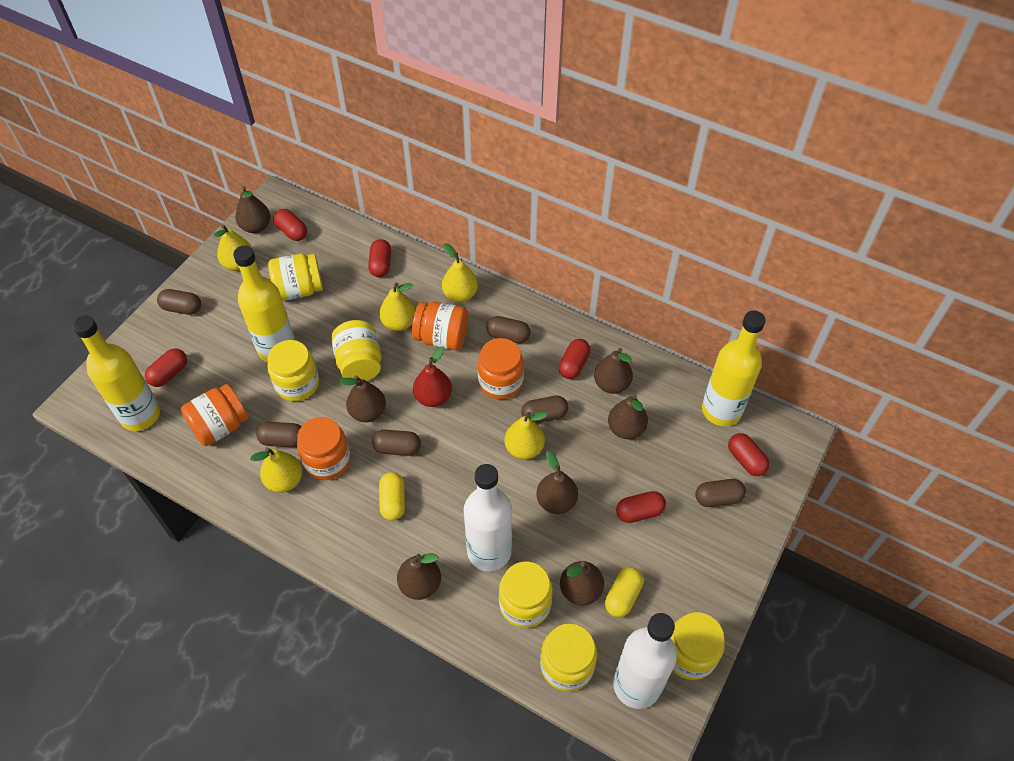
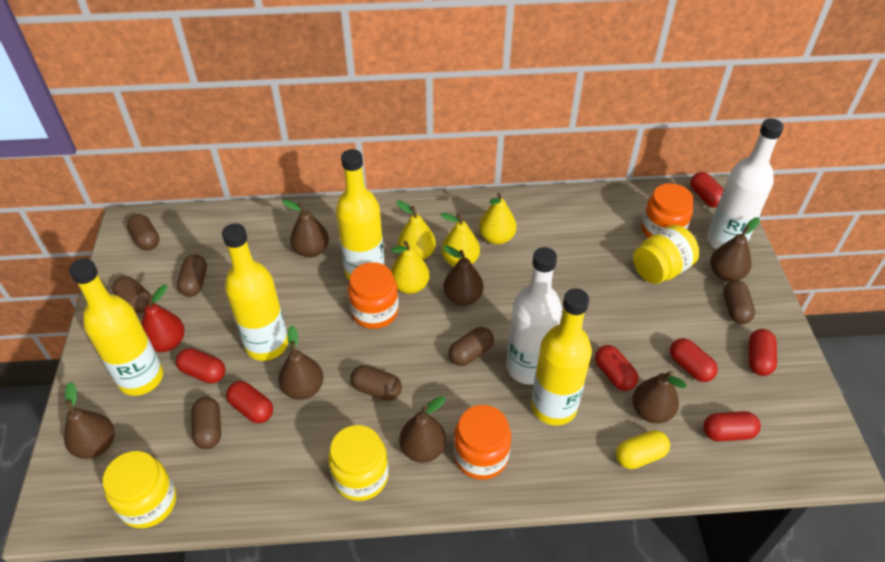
brown capsule: [157,289,201,315] [256,422,302,447] [372,430,421,456] [486,316,531,343] [521,396,569,423] [695,479,746,507] = 6 -> [112,276,153,313] [127,214,159,251] [177,254,207,297] [191,397,221,449] [350,365,402,401] [448,327,494,366] [723,280,755,324] = 7
orange jar: [181,384,248,446] [297,417,351,480] [412,302,469,350] [477,338,524,400] = 4 -> [348,262,399,329] [454,405,511,480] [642,183,694,238] = 3
red capsule: [145,348,187,387] [273,209,307,241] [368,239,391,277] [559,339,591,379] [616,491,666,523] [728,433,770,476] = 6 -> [176,348,225,384] [226,381,273,423] [595,345,638,391] [670,338,718,382] [690,172,724,208] [703,411,761,442] [749,329,777,376] = 7
yellow bottle: [73,315,160,431] [233,245,295,363] [702,311,766,426] = 3 -> [69,258,163,396] [222,224,288,361] [336,149,385,281] [531,289,592,426] = 4
yellow capsule: [379,472,405,521] [605,567,643,617] = 2 -> [616,430,670,469] = 1
yellow jar: [267,340,319,401] [268,253,323,301] [331,320,381,381] [499,561,553,628] [540,623,597,691] [671,612,725,680] = 6 -> [103,451,176,528] [328,425,389,501] [633,225,699,284] = 3
yellow pear: [214,224,253,271] [250,447,302,493] [379,283,416,331] [442,243,478,302] [505,412,548,459] = 5 -> [391,241,430,294] [396,200,436,260] [440,213,480,267] [479,192,517,245] = 4

